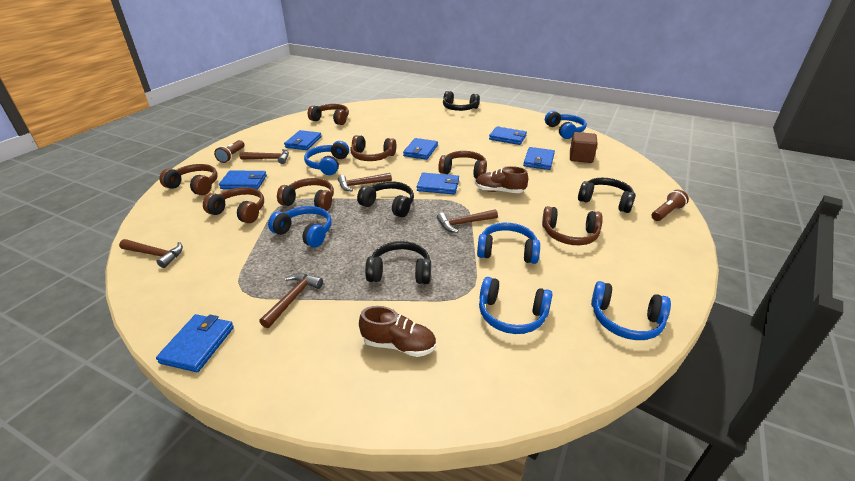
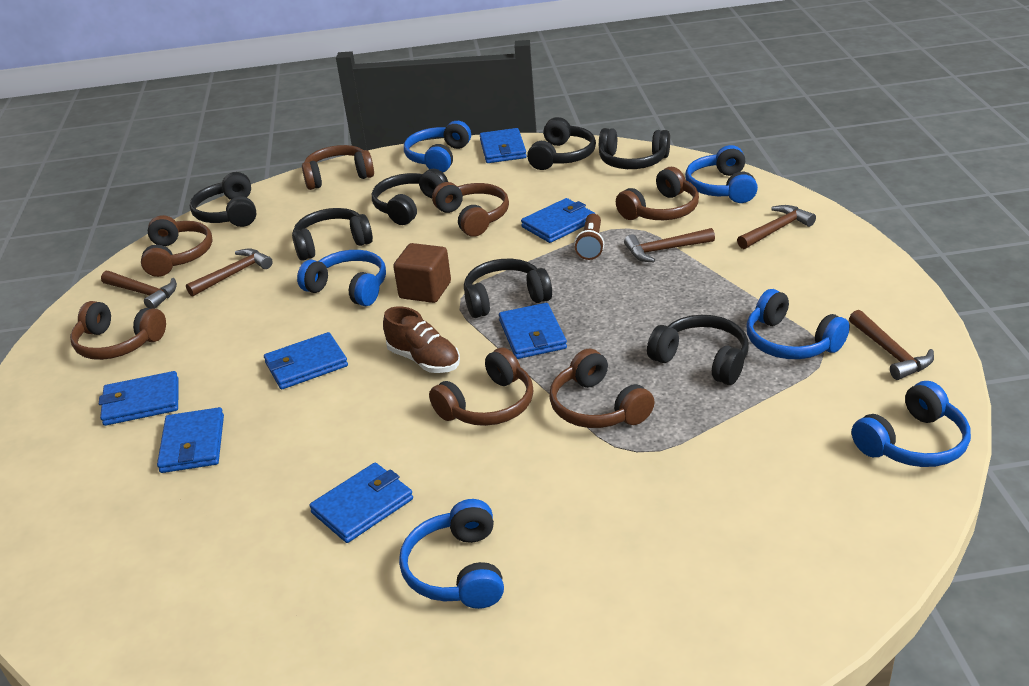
black headphones: [357,181,414,217] [365,241,431,284] [443,91,480,111] [578,178,636,213] = 4 -> [190,172,256,227] [292,208,373,261] [372,169,448,225] [464,259,552,318] [527,117,596,170] [599,128,670,169] [647,315,749,385] = 7
brown flashlight: [214,140,244,163] [652,190,689,221] = 2 -> [574,214,604,260] = 1
brown shoe: [359,306,436,357] [475,166,528,193] = 2 -> [383,306,460,373] = 1

